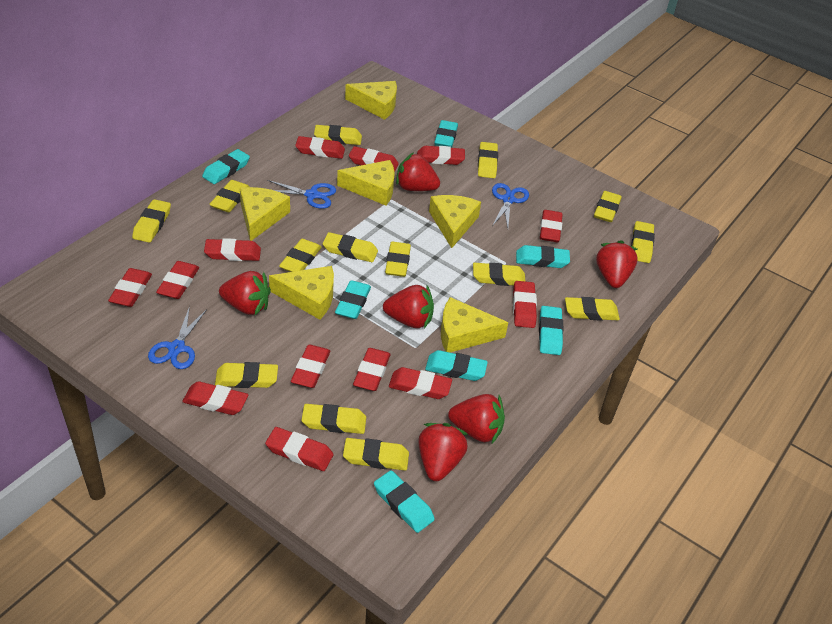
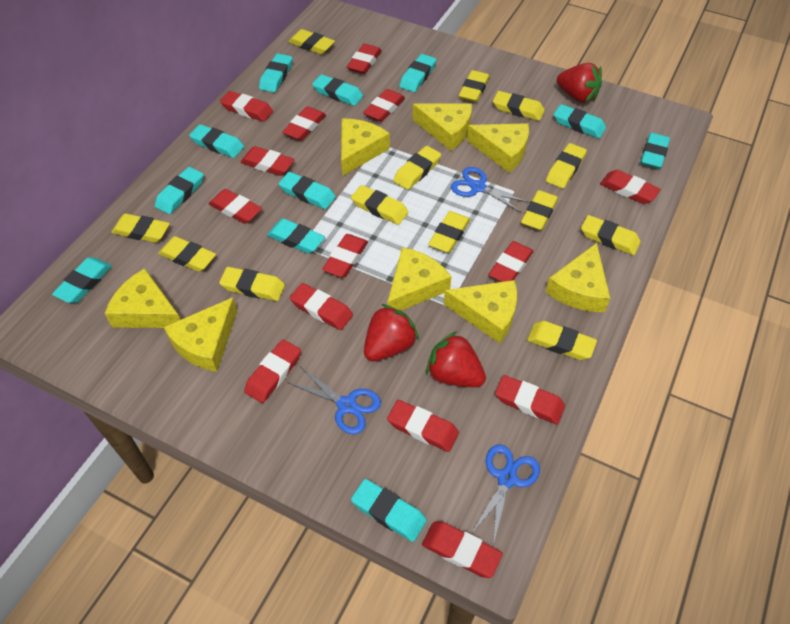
red eraser: [108,268,152,307] [156,261,199,299] [182,381,248,415] [204,238,261,261] [265,427,334,471] [291,344,330,388] [295,136,345,159] [349,146,399,172] [353,348,391,391] [389,367,452,399] [417,146,465,165] [513,281,537,328] [540,210,563,242] = 13 -> [209,189,262,224] [220,91,273,122] [240,146,295,176] [244,339,301,403] [282,106,326,141] [290,283,353,330] [322,234,368,277] [347,44,382,74] [363,89,405,122] [387,400,459,452] [422,521,503,578] [488,241,534,282] [495,375,565,424] [600,170,661,204] = 14
red strawberry: [219,271,271,315] [383,285,434,329] [396,152,440,191] [418,423,468,481] [448,394,505,443] [596,240,638,288] = 6 -> [364,304,419,361] [426,331,486,387] [557,63,602,103] = 3
turquoise eraser: [202,149,250,184] [335,280,371,319] [374,470,435,533] [425,350,488,381] [434,120,458,148] [516,245,570,268] [539,306,563,355] = 7 -> [52,257,112,303] [155,167,204,214] [189,124,244,158] [259,53,293,92] [267,218,325,254] [279,172,336,209] [312,74,363,106] [351,479,427,542] [399,54,436,92] [554,104,606,138] [641,133,670,169] = 11
yellow cheese: [240,187,290,241] [269,266,334,320] [337,160,395,205] [345,81,397,120] [429,195,481,248] [441,297,508,352] = 6 -> [104,268,180,328] [164,297,237,372] [341,118,390,176] [387,247,451,311] [412,103,472,151] [444,280,517,343] [467,123,529,173] [545,243,610,312] = 8
yellow eraser: [132,199,171,243] [209,180,250,212] [215,362,278,388] [279,239,322,272] [302,404,366,434] [314,125,362,145] [323,232,378,262] [343,438,409,471] [385,242,411,277] [473,262,526,286] [478,142,498,178] [565,297,620,321] [594,191,622,222] [631,221,655,263] = 14 -> [111,214,170,243] [158,236,216,272] [219,267,285,301] [289,29,335,54] [351,185,409,225] [393,146,441,190] [428,211,470,253] [459,70,490,102] [493,91,545,121] [521,190,558,230] [527,321,597,360] [546,143,587,188] [581,215,641,255] = 13

